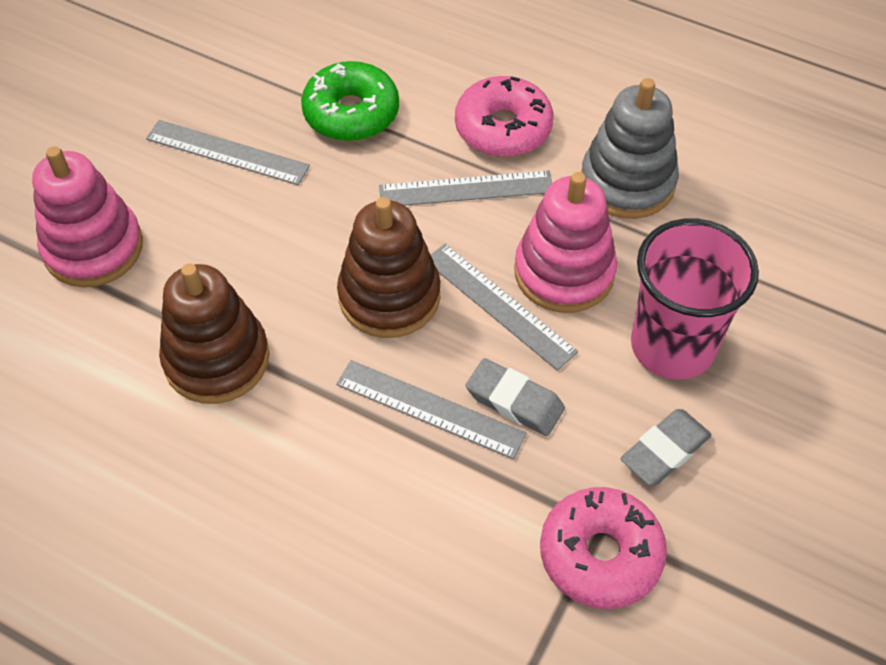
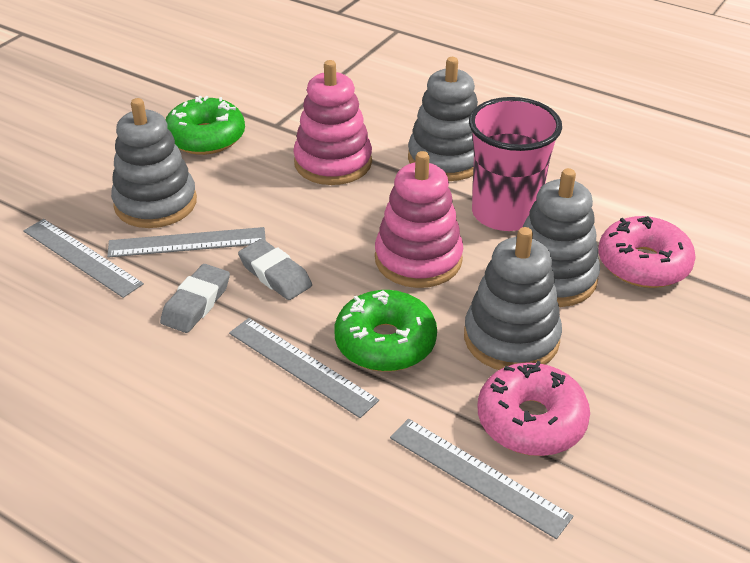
brown stacking toy: [159,263,269,404] [337,197,440,338] = 2 -> none = 0
green donut: [301,61,399,141] = 1 -> [166,96,245,155] [334,290,437,372] = 2
grey stacking toy: [581,78,679,219] = 1 -> [111,98,197,228] [408,57,478,181] [464,227,562,370] [523,168,600,307] = 4

